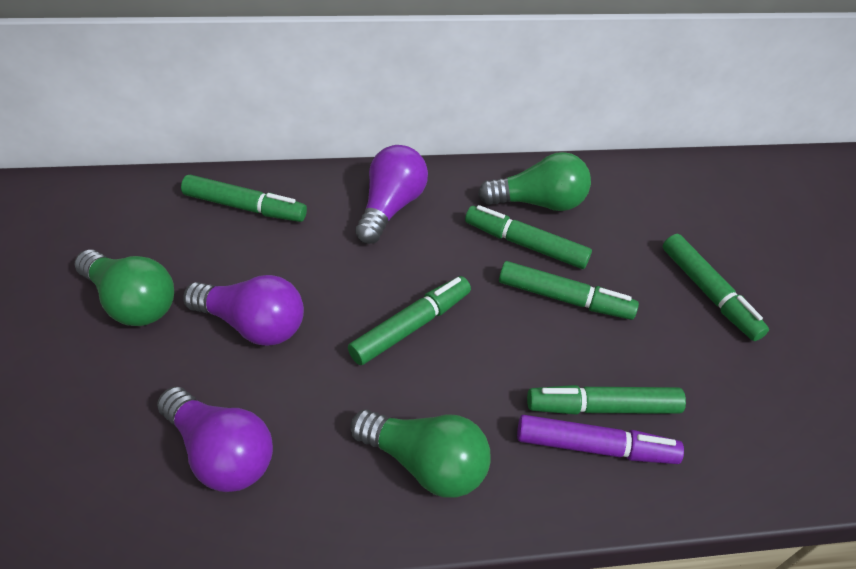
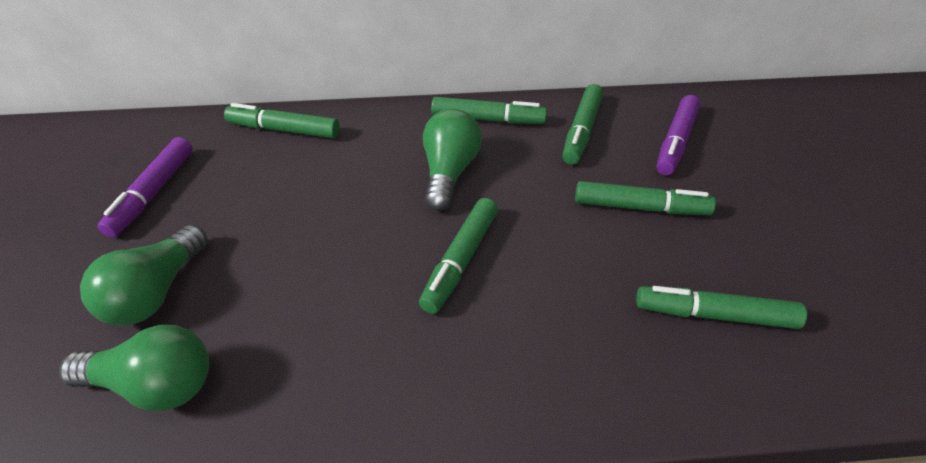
purple light bulb: [157,387,273,492] [184,275,304,346] [355,145,428,244] = 3 -> none = 0
purple marker: [517,415,684,464] = 1 -> [98,137,193,238] [656,95,700,175] = 2

